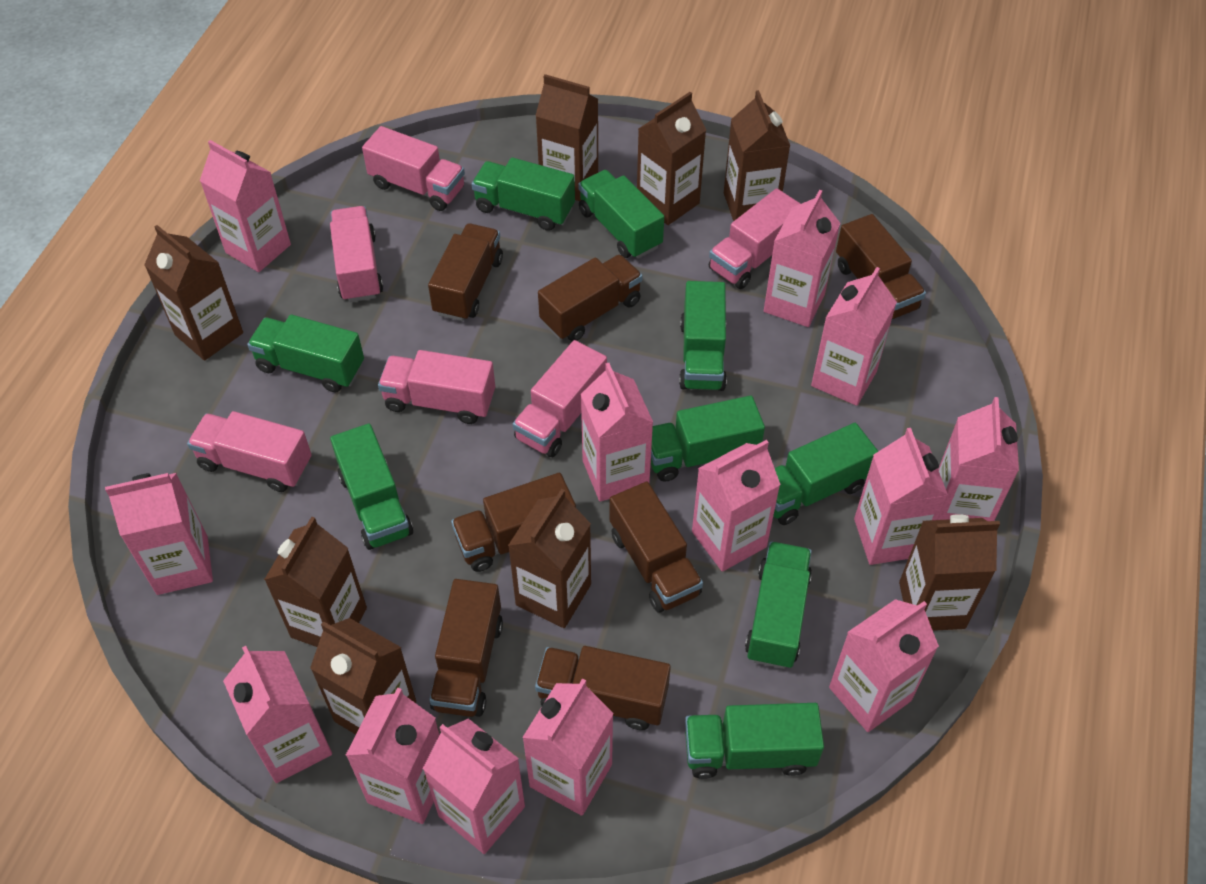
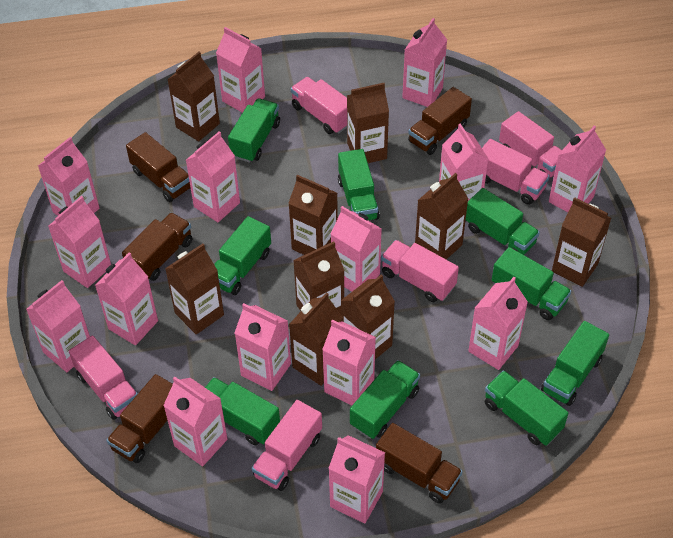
brown carton: [144,225,243,361] [264,516,367,647] [310,618,416,734] [508,489,591,628] [536,74,598,201] [637,92,706,225] [724,90,790,221] [899,514,1000,631] = 8 -> [165,244,224,335] [167,52,220,141] [288,175,338,255] [289,292,343,386] [293,242,345,314] [341,275,395,359] [347,83,389,163] [415,173,468,260] [552,197,611,287] = 9
brown truck: [428,223,503,321] [429,579,503,717] [451,473,576,572] [535,646,671,730] [538,254,643,341] [609,482,703,613] [836,214,926,319] = 7 -> [107,374,173,463] [122,213,192,281] [126,132,191,202] [376,423,463,504] [408,87,472,155] = 5
pink carton: [105,473,213,595] [200,140,291,272] [223,646,332,783] [346,688,439,824] [423,718,525,854] [522,679,614,816] [581,363,653,501] [692,440,781,572] [764,190,840,327] [811,267,897,406] [829,599,939,732] [854,428,948,565] [937,397,1019,521] = 13 -> [26,280,90,372] [38,137,99,216] [48,196,111,288] [95,253,158,345] [163,376,227,466] [186,131,240,222] [216,27,265,113] [235,303,291,391] [322,320,376,406] [328,435,385,524] [330,206,382,292] [402,18,447,107] [439,123,488,201] [468,277,528,370] [549,126,606,212] = 15

